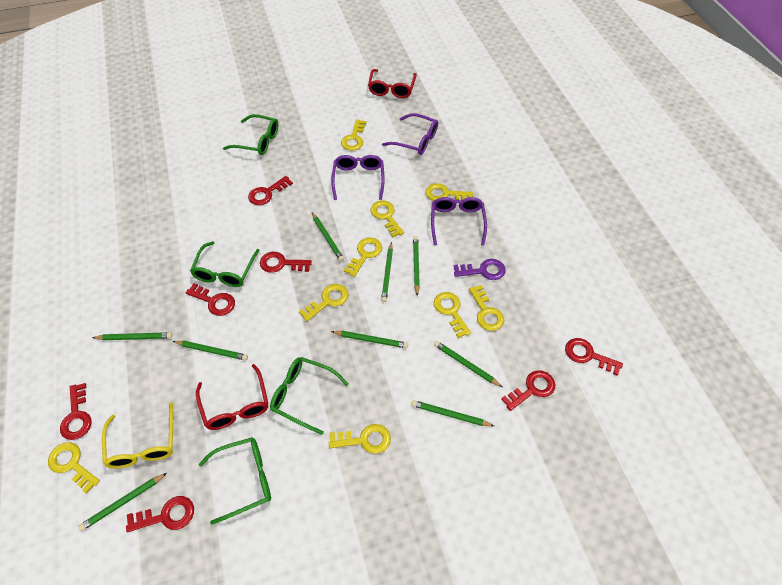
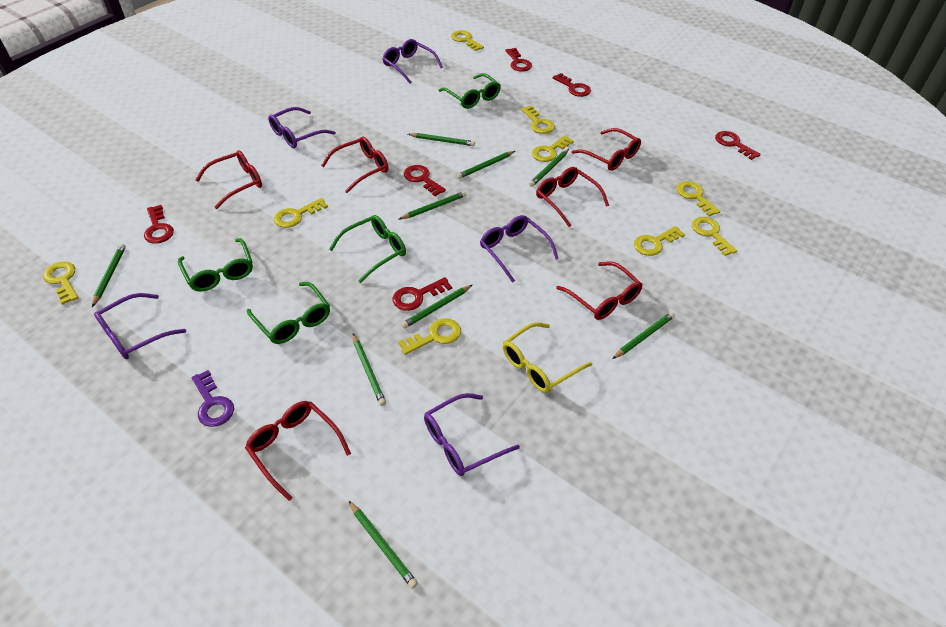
purple glasses: [331,155,385,200] [382,113,438,155] [431,197,487,245] = 3 -> [94,293,186,359] [268,107,336,148] [382,39,443,83] [424,393,520,476] [480,215,559,283] = 5
red glasses: [196,364,269,430] [368,69,417,98] = 2 -> [195,150,262,209] [245,401,351,501] [321,137,388,193] [536,167,609,227] [556,262,643,320] [571,128,641,171] = 6
red key: [60,383,92,440] [126,496,194,532] [186,283,235,316] [248,176,293,205] [260,252,312,273] [501,370,556,411] [565,338,623,376] = 7 -> [144,205,174,244] [393,277,452,311] [404,165,446,196] [505,48,532,72] [553,73,591,97] [715,131,761,160] = 6

